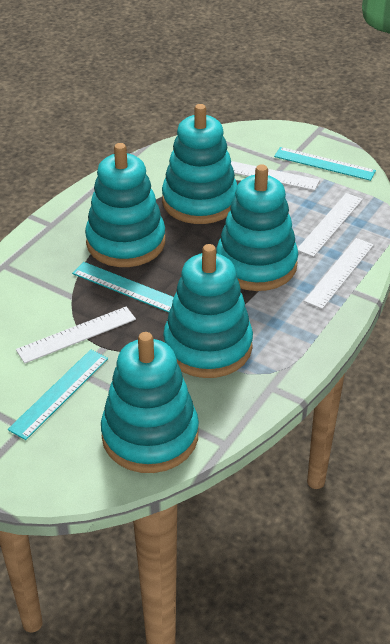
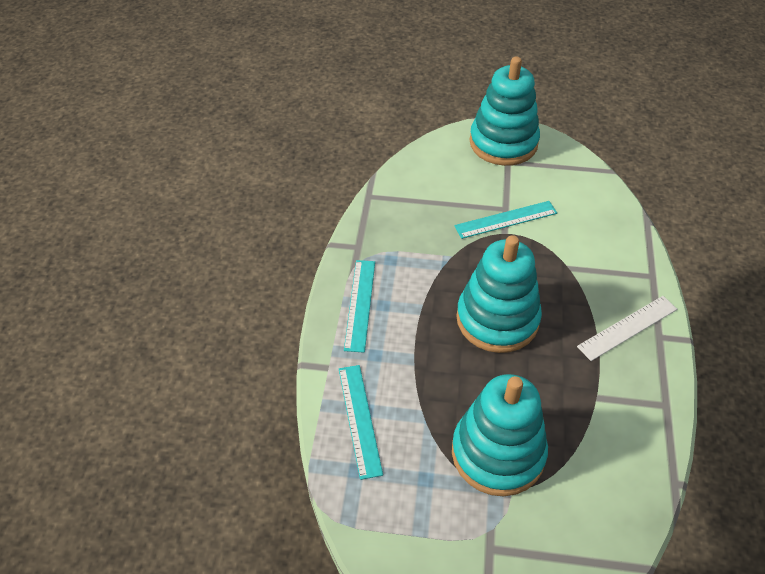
turquoise stacking toy: [85,143,165,267] [101,332,199,473] [162,104,237,224] [163,244,253,378] [216,164,298,291] = 5 -> [452,374,548,496] [456,235,542,353] [469,57,540,166] = 3
white ruler: [16,307,136,364] [231,161,320,191] [297,193,363,257] [304,238,374,309] = 4 -> [577,296,677,361] = 1

